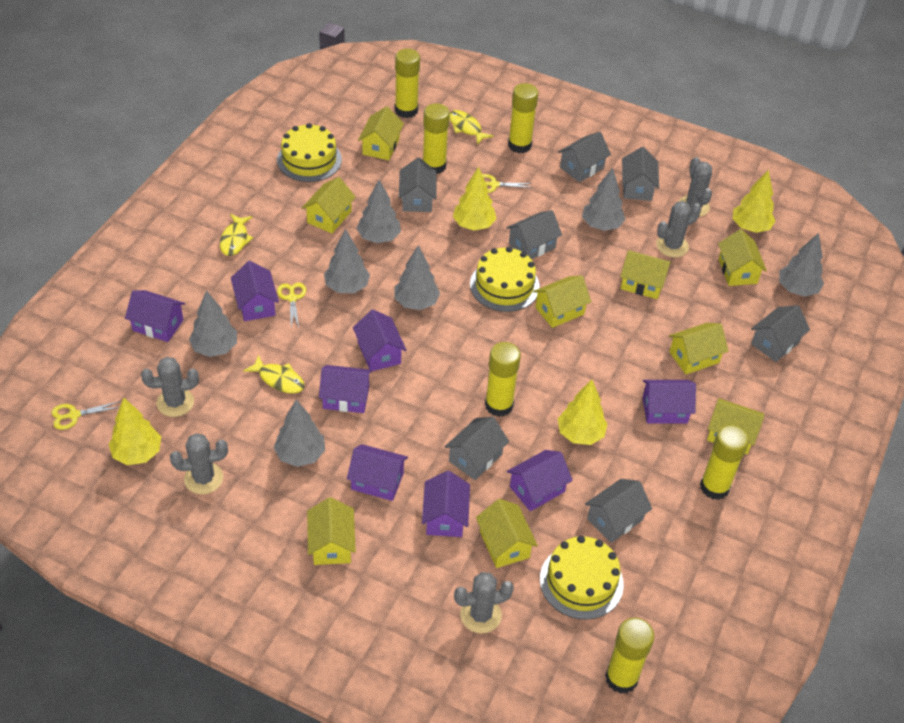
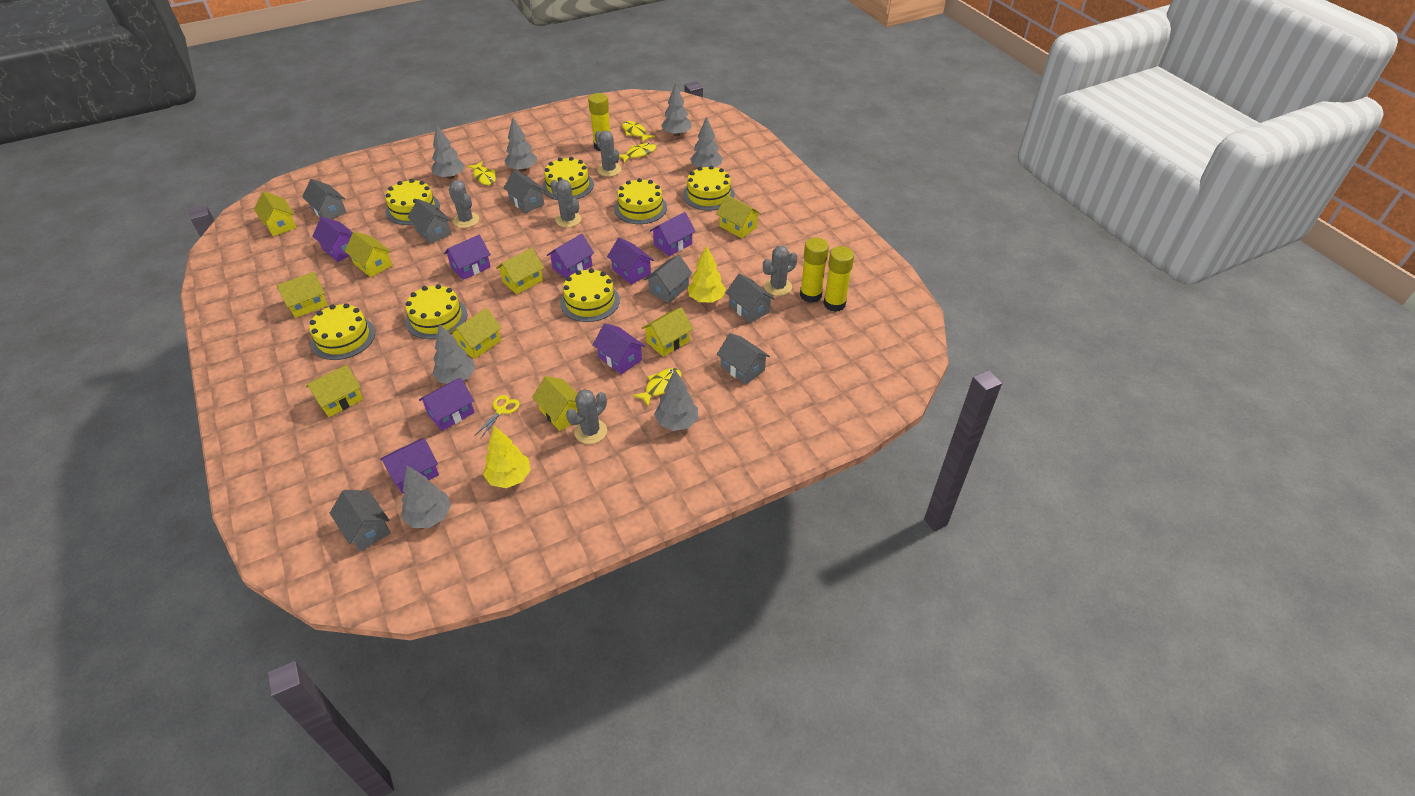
yellow cake: [277,123,342,182] [470,247,540,312] [540,536,624,620] = 3 -> [309,303,375,360] [385,179,440,225] [405,284,467,339] [542,157,594,200] [560,268,620,322] [614,178,667,224] [683,165,735,211] = 7
yellow fish: [220,214,253,256] [243,355,305,394] [449,110,494,145] = 3 -> [467,161,496,185] [619,143,656,163] [622,121,655,142] [633,368,681,406] = 4
yellow glue stick: [395,49,420,118] [423,103,450,174] [485,342,521,417] [508,83,539,153] [605,618,654,694] [700,425,749,500] = 6 -> [588,93,610,151] [800,238,829,303] [823,246,854,312] = 3
yellow scissors: [51,401,120,430] [277,283,306,328] [482,174,533,193] = 3 -> [474,395,520,439] = 1
yellow tree: [109,398,161,465] [453,167,497,231] [558,379,607,445] [733,170,776,233] = 4 -> [483,426,531,488] [688,245,726,303] = 2

